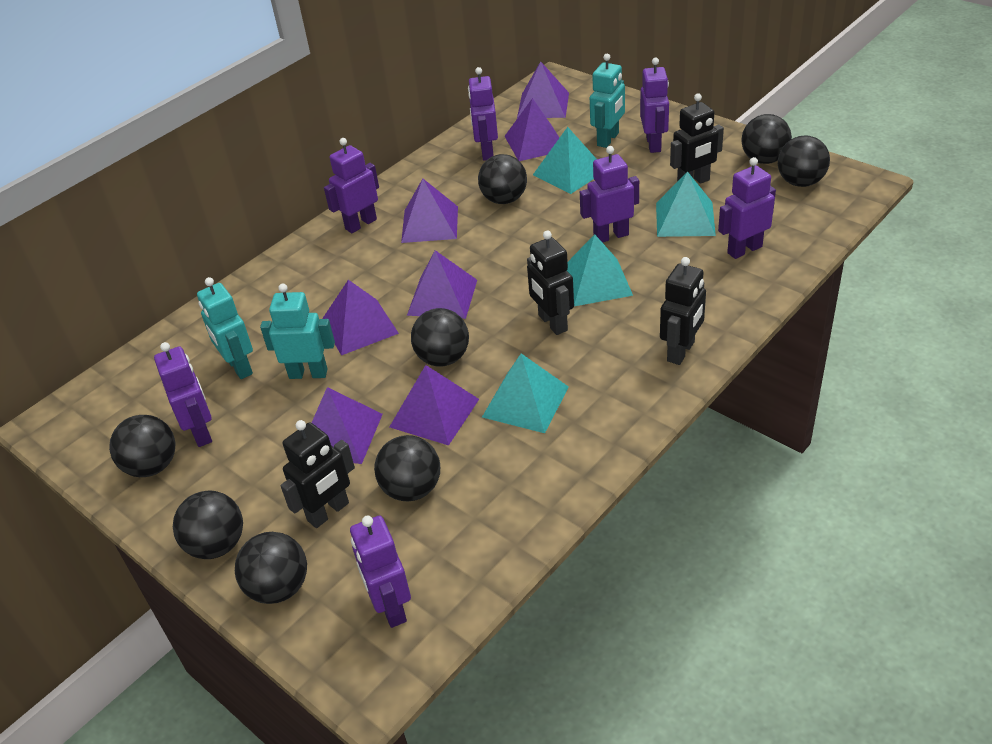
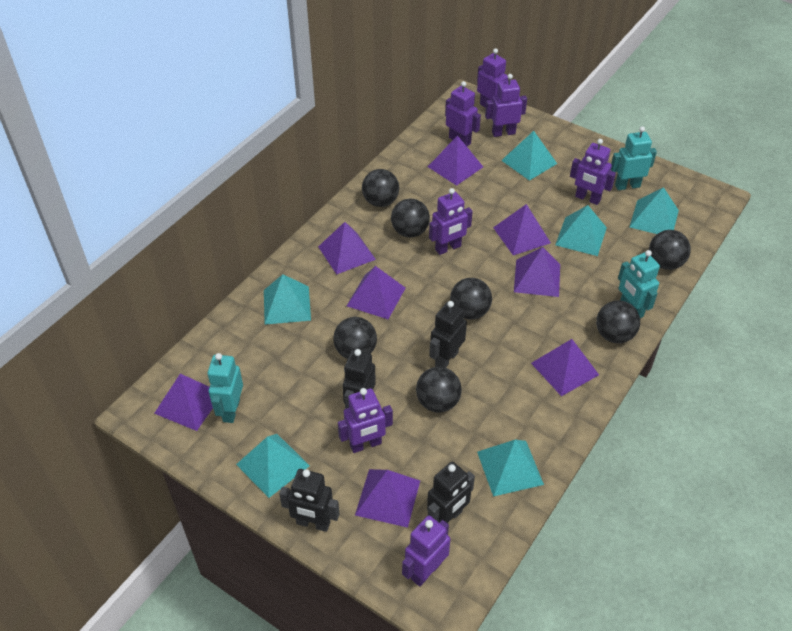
black ball: [109,415,176,477] [173,491,243,559] [235,532,307,604] [374,435,440,501] [411,308,469,367] [478,154,527,204] [741,114,792,164] [778,136,830,187] = 8 -> [333,317,377,359] [362,169,399,207] [391,199,430,237] [416,367,462,413] [450,278,492,320] [596,300,640,343] [649,230,691,270] = 7
purple pyramid: [312,387,383,464] [322,280,399,356] [389,365,479,446] [401,179,458,243] [407,250,477,319] [505,98,559,161] [517,61,569,118] = 7 -> [154,374,213,431] [318,222,376,275] [347,266,405,319] [355,469,420,528] [428,135,483,186] [493,204,551,255] [514,247,560,297] [531,339,599,396] = 8
turquoise pyramid: [482,353,569,433] [533,127,596,194] [567,234,633,306] [656,171,716,237] = 4 -> [236,434,310,498] [264,274,311,325] [477,440,544,497] [501,131,557,181] [555,205,607,256] [630,187,679,234] = 6

